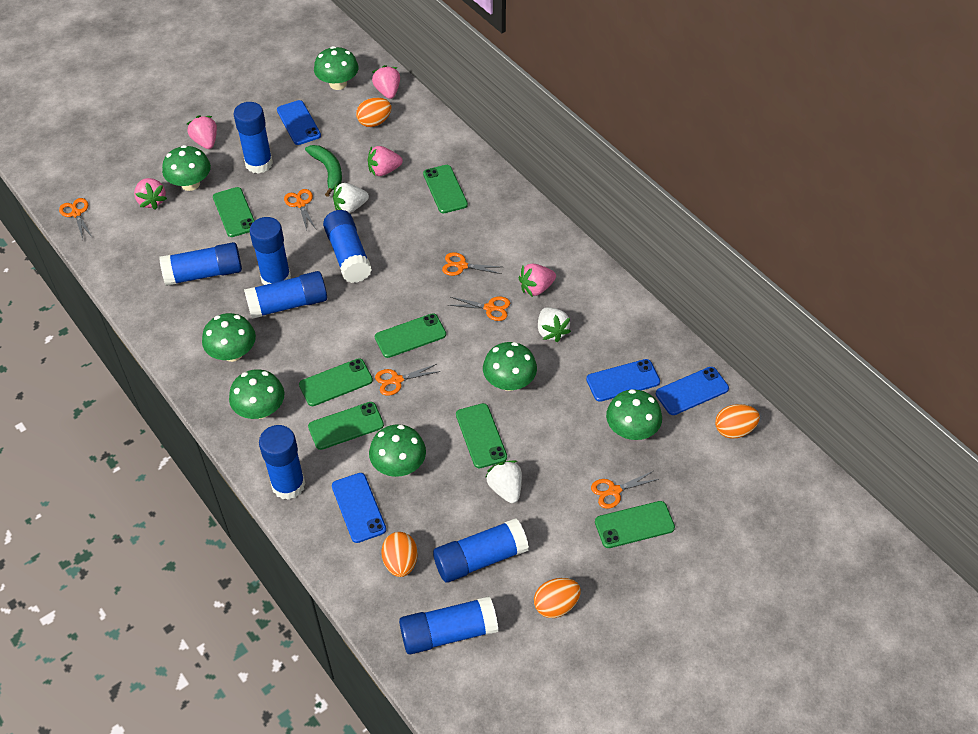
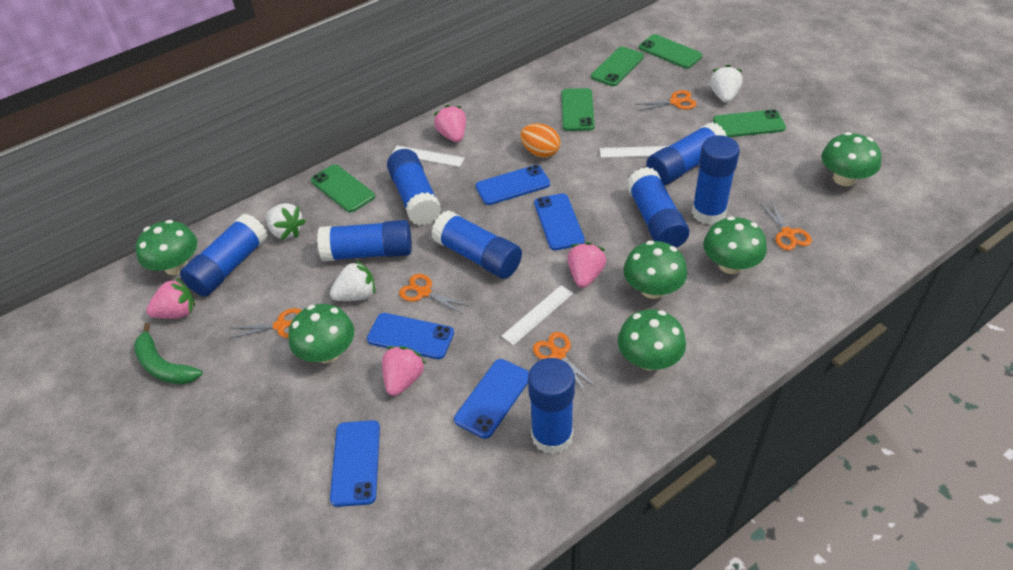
blue phone: [277,100,321,145] [332,473,386,543] [586,359,660,402] [656,367,729,415] = 4 -> [330,420,380,507] [367,313,454,359] [454,359,529,439] [476,165,550,205] [534,193,585,250] = 5
green mushroom: [162,145,211,191] [202,313,256,362] [229,369,284,419] [314,46,359,90] [369,424,426,477] [483,342,537,391] [606,389,662,440] = 7 -> [136,220,197,275] [288,304,354,363] [618,309,686,370] [623,241,687,299] [703,216,767,274] [821,132,881,186] = 6
green phone: [213,187,255,237] [299,358,373,406] [308,402,384,450] [375,313,446,358] [423,165,468,213] [456,403,507,468] [595,501,675,548] = 7 -> [311,164,375,213] [562,88,595,131] [591,46,644,86] [639,34,702,69] [713,109,786,137] = 5
orange egg: [356,98,392,127] [381,532,418,577] [534,578,581,618] [715,404,760,438] = 4 -> [520,123,561,158] = 1
orange scissors: [59,198,93,240] [284,189,316,231] [375,364,440,396] [442,252,501,276] [448,296,510,321] [591,471,659,509] = 6 -> [229,308,302,339] [399,274,469,314] [533,332,597,393] [635,90,697,111] [760,199,812,250] = 5
pink strawberry: [134,178,167,210] [187,115,217,149] [368,146,403,176] [372,65,400,99] [518,264,556,297] = 5 -> [146,278,195,319] [382,346,426,396] [434,105,466,142] [567,242,606,288] = 4
white ruler: none = 0 -> [392,145,465,167] [501,285,573,345] [600,146,669,158] = 3

